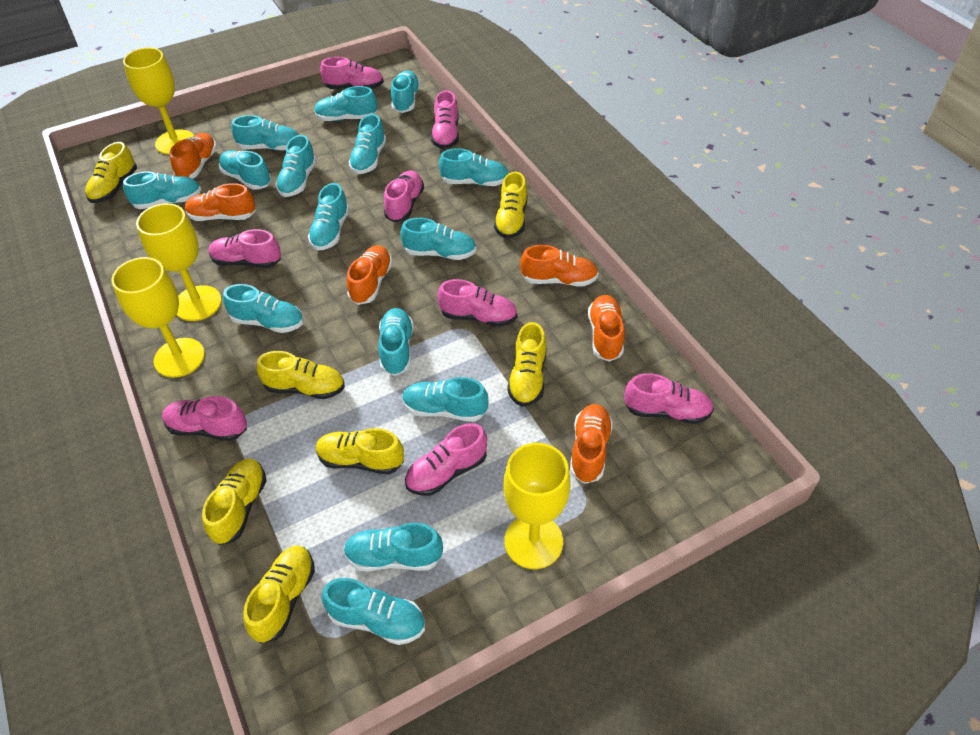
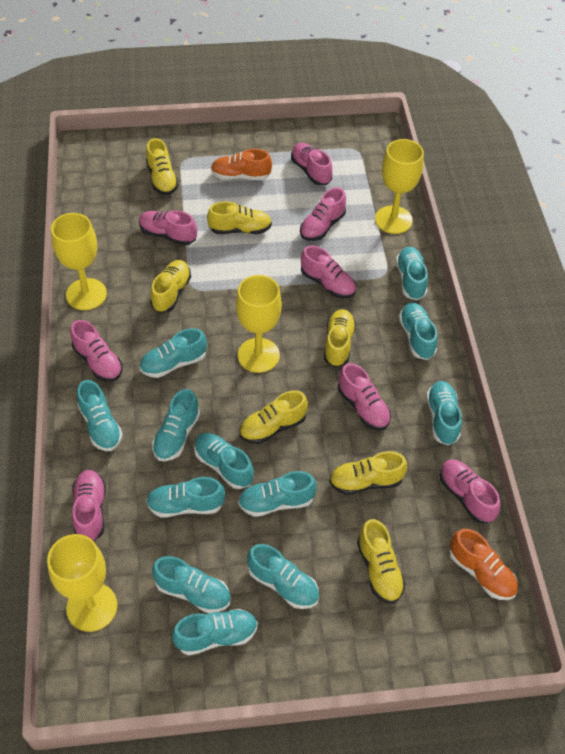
orange shoe: [169,133,217,179] [185,183,256,221] [347,245,393,305] [520,245,598,287] [570,404,613,484] [588,295,624,362] = 6 -> [211,149,272,180] [449,529,518,600] = 2
turquoise shoe: [123,171,201,209] [219,151,271,190] [223,284,303,333] [231,115,298,151] [276,135,317,197] [308,183,349,250] [314,86,377,121] [321,578,425,645] [344,522,443,572] [349,114,386,174] [378,308,413,376] [391,70,420,113] [401,218,476,260] [402,377,489,422] [439,148,508,186] = 15 -> [77,380,123,451] [140,328,207,378] [146,477,225,517] [152,389,200,461] [152,556,231,613] [172,609,258,656] [194,433,254,489] [238,471,317,517] [247,544,319,609] [396,247,428,300] [399,303,438,360] [426,381,462,445] = 12

